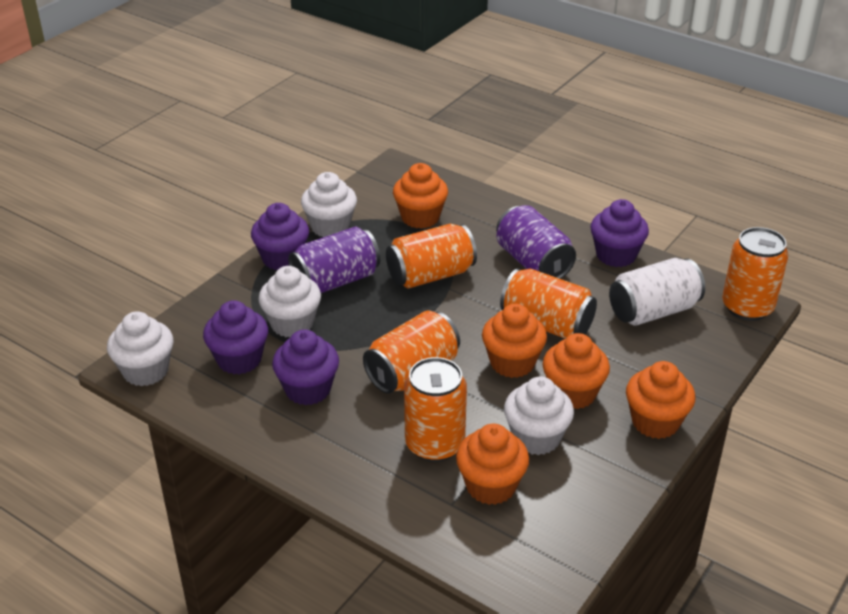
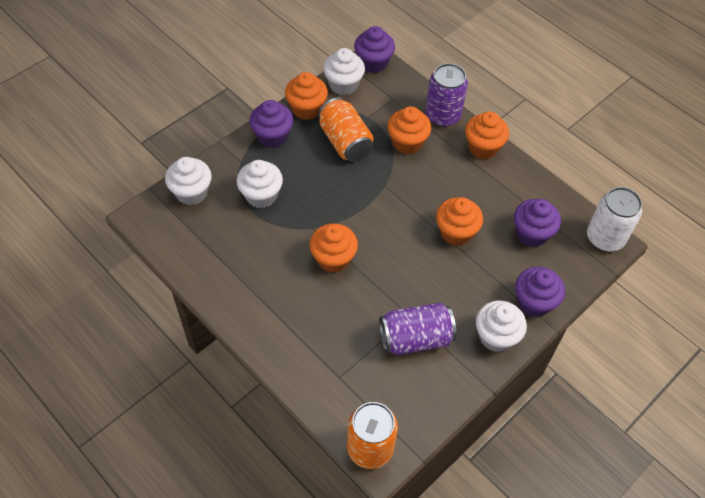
orange can: [363,310,460,394] [386,223,477,288] [404,357,467,462] [500,268,597,339] [722,227,788,321] = 5 -> [318,98,374,162] [347,402,398,469] = 2

